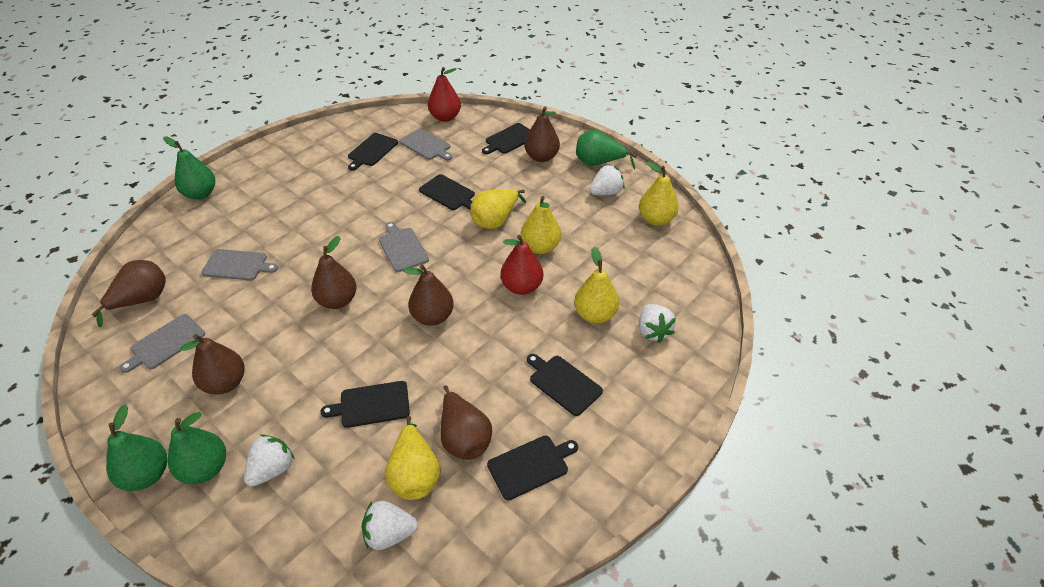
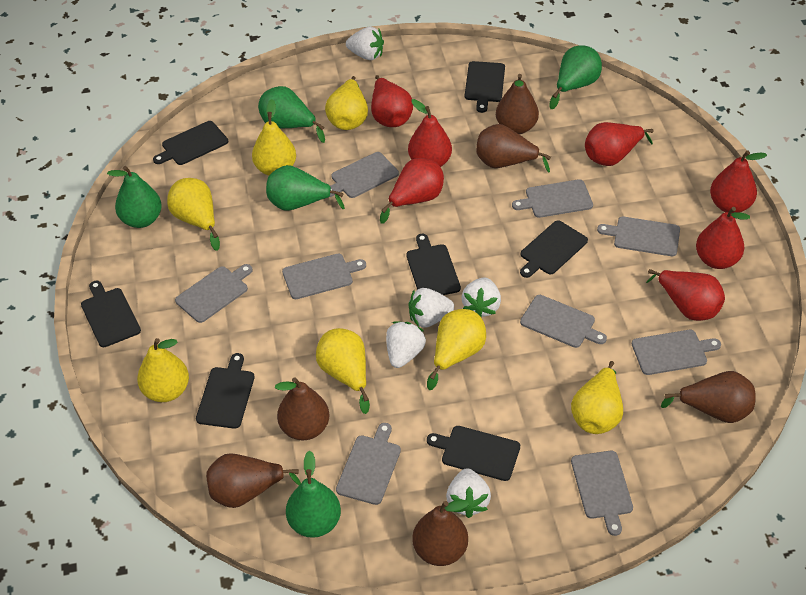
black cutting board: [320,381,410,428] [348,133,398,171] [419,174,475,210] [482,123,530,154] [487,436,578,500] [527,354,603,416] = 6 -> [81,281,141,347] [153,121,228,165] [196,353,255,429] [406,234,461,295] [427,426,520,481] [465,61,505,113] [520,220,588,278] = 7
green pear: [106,404,167,491] [163,136,215,200] [168,412,226,484] [576,130,637,169] = 4 -> [107,166,162,228] [258,86,325,143] [266,165,345,211] [286,450,341,538] [549,45,602,109] = 5
grey cutting board: [120,314,205,373] [201,249,278,281] [379,222,429,272] [399,128,452,160] = 4 -> [175,264,253,323] [282,253,366,299] [329,152,399,198] [336,423,401,505] [512,179,593,218] [520,295,607,348] [571,451,633,536] [597,217,680,256] [632,330,721,375] = 9
red pear: [428,67,461,122] [501,235,543,295] = 2 -> [371,75,413,127] [380,158,444,224] [408,99,452,167] [585,122,653,166] [646,269,725,321] [696,207,750,269] [710,150,767,213] = 7
white strawberry: [244,434,295,487] [362,501,418,550] [589,165,625,195] [639,304,676,343] = 4 -> [346,27,384,60] [386,321,426,368] [409,288,454,328] [446,468,491,518] [462,278,501,317] = 5
yellow pear: [385,416,441,500] [470,189,526,229] [521,196,561,254] [574,247,619,323] [639,162,679,226] = 5 -> [137,338,189,402] [167,178,220,251] [252,99,296,176] [316,328,370,414] [325,76,368,130] [427,309,486,390] [571,361,623,434] = 7

